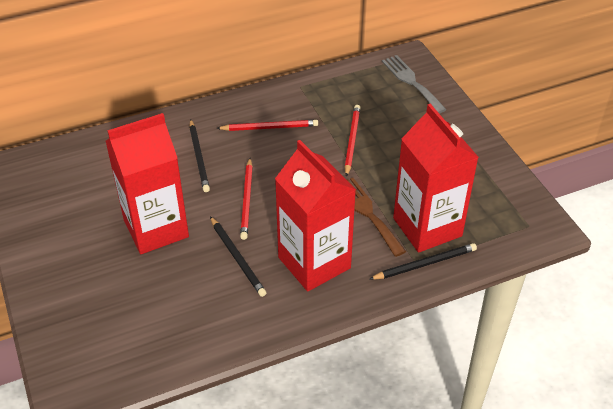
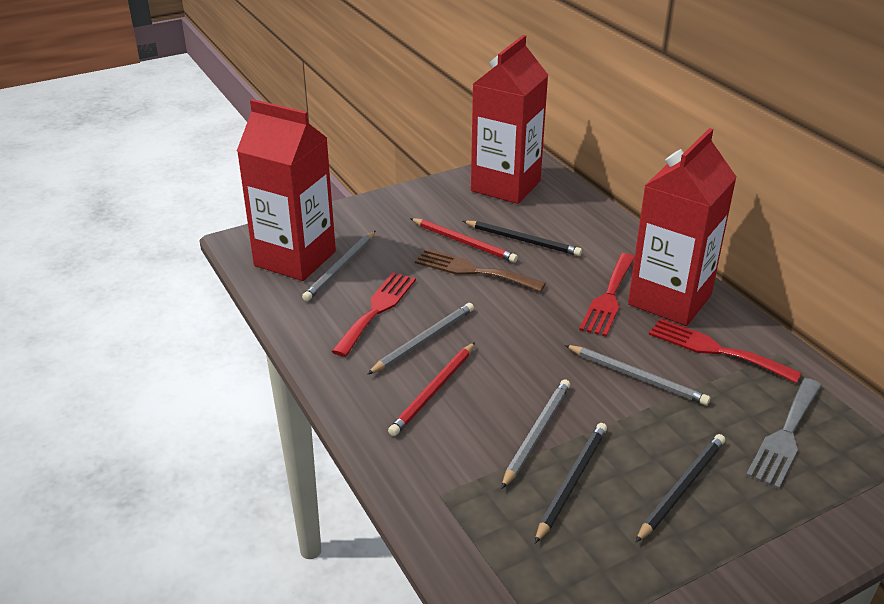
grey pencil: none = 0 -> [302,231,375,301] [367,303,474,375] [501,379,570,489] [565,345,710,405] = 4
red fork: none = 0 -> [331,272,416,357] [579,253,635,337] [649,318,802,383] = 3
red pencil: [216,120,318,131] [240,158,253,240] [345,105,360,177] = 3 -> [388,342,475,436] [410,218,518,263] = 2

